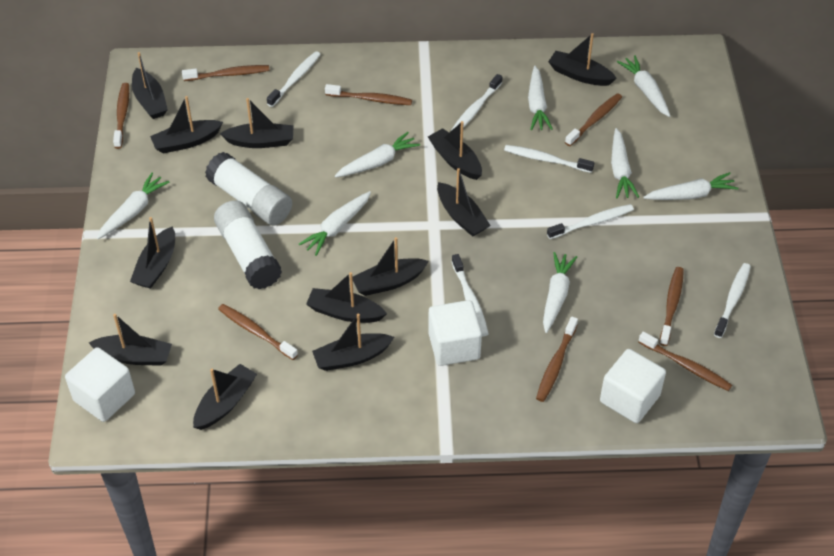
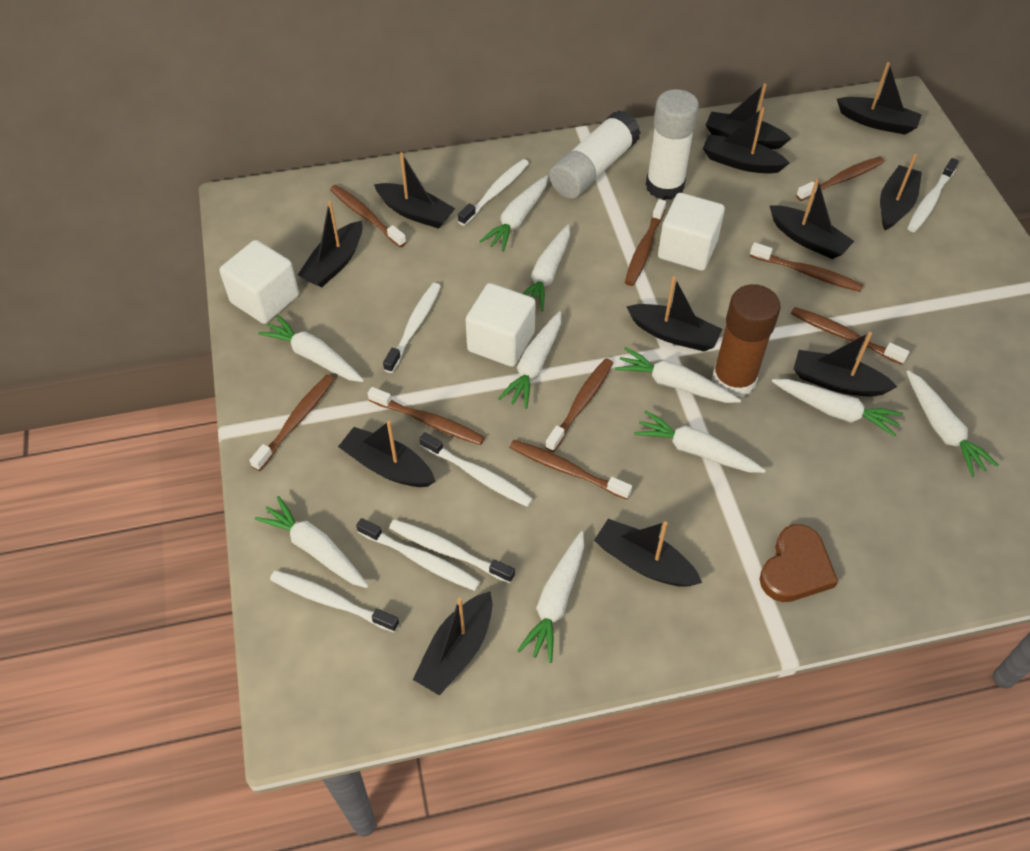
brown glue stick: none = 0 -> [712,284,781,397] = 1
brown heart: none = 0 -> [759,524,838,602] = 1
brown toothbrush: [113,83,129,149] [182,65,270,81] [218,304,298,360] [325,84,412,105] [536,316,578,402] [565,93,622,146] [638,332,732,391] [659,267,684,346] = 8 -> [250,375,334,471] [330,185,406,247] [368,387,485,445] [509,440,632,500] [545,358,613,452] [625,199,666,286] [750,242,863,292] [791,307,909,365] [796,157,884,201] = 9
white carrot: [97,173,169,239] [299,191,371,256] [335,132,420,178] [528,66,553,130] [543,252,577,333] [611,128,639,198] [617,55,670,117] [643,172,739,200] = 8 -> [255,496,369,588] [258,315,364,382] [480,175,548,252] [498,311,561,409] [517,531,584,663] [523,225,570,311] [615,347,741,403] [634,410,766,473] [772,379,903,437] [907,370,999,477] = 10
white toothbrush: [267,51,321,107] [451,74,502,131] [451,254,489,337] [504,145,594,173] [547,204,634,239] [714,263,751,338] = 6 -> [270,570,399,632] [356,518,480,591] [383,283,441,373] [389,519,515,583] [419,432,533,507] [458,159,529,226] [908,158,959,232] = 7

